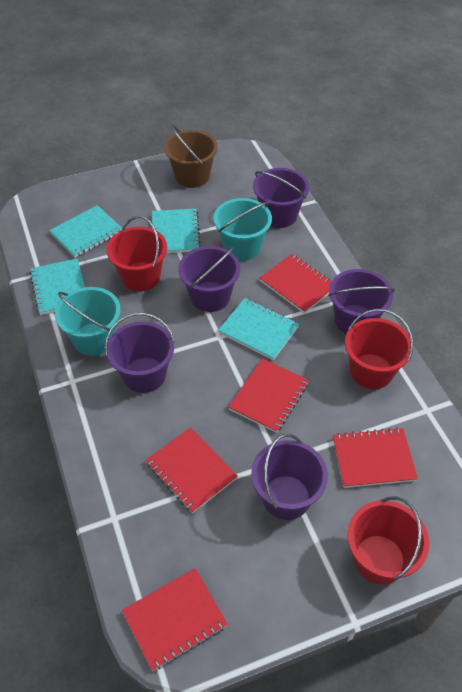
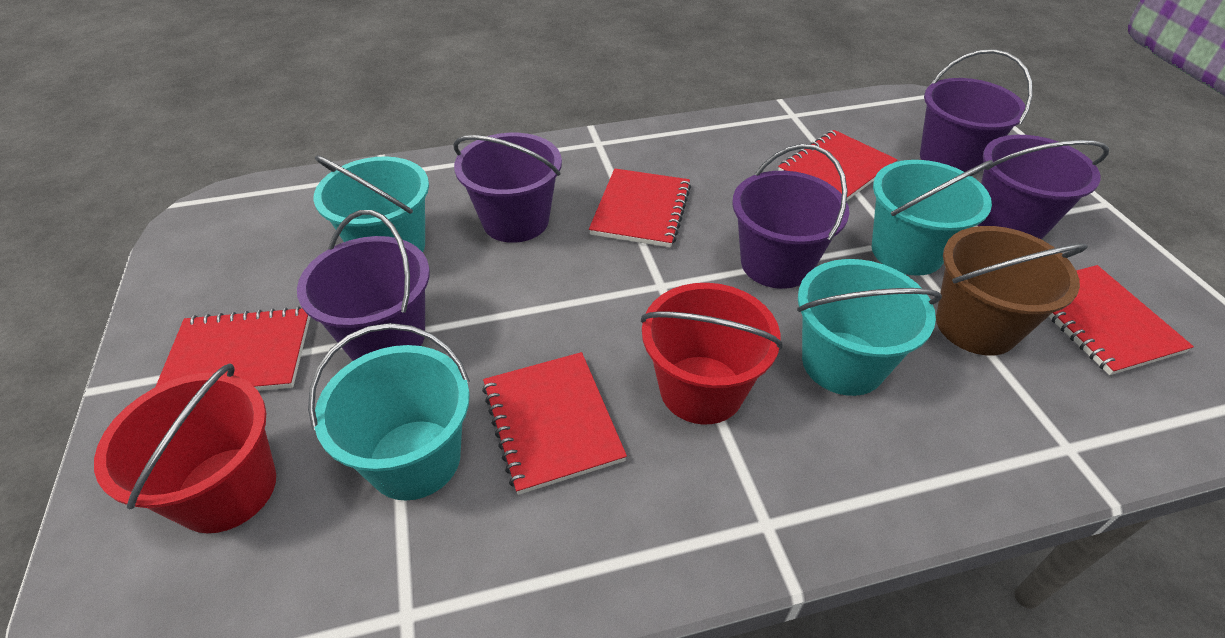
red bucket: [106,216,167,291] [345,309,414,389] [347,496,430,585] = 3 -> [94,363,276,533] [641,283,783,425] = 2
turquoise bucket: [55,287,121,356] [214,198,272,261] = 2 -> [308,323,470,501] [313,155,429,252] [797,259,942,396] [872,160,993,276] = 4
turquoise notebook: [29,258,85,315] [49,205,122,258] [152,209,201,253] [218,298,299,360] = 4 -> none = 0

